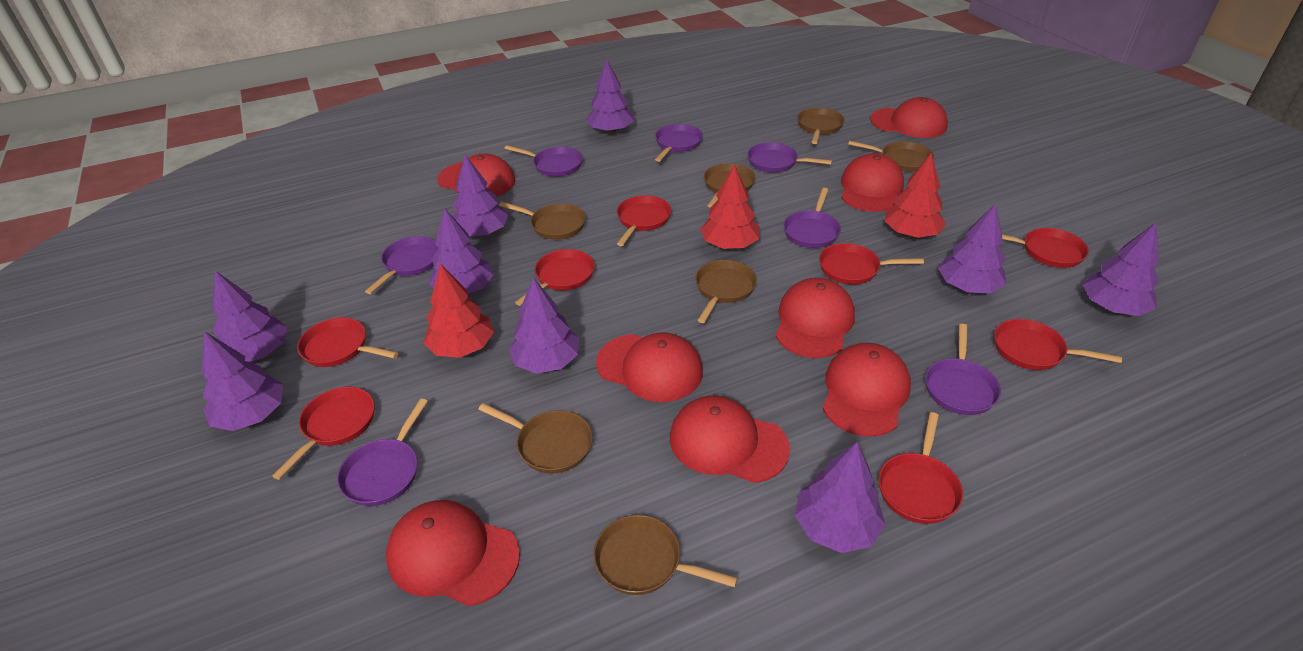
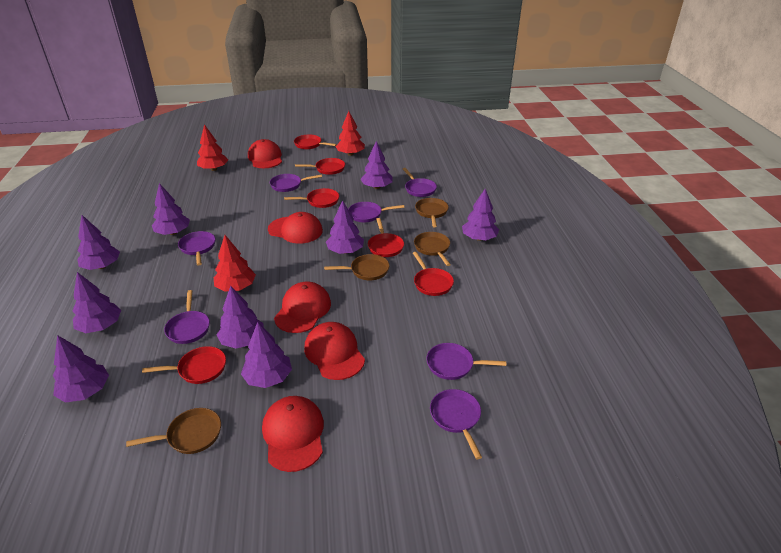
brown pan: [478,403,593,474] [499,202,586,240] [593,515,738,595] [695,260,757,323] [704,163,756,208] [797,108,845,144] [848,141,934,172] = 7 -> [126,408,221,454] [324,254,390,280] [414,232,451,266] [415,198,449,227] = 4
red cap: [386,500,520,606] [437,153,516,197] [596,333,703,402] [670,395,790,483] [776,278,855,358] [823,343,911,437] [841,153,904,212] [870,97,948,138] = 8 -> [248,139,282,168] [262,396,324,472] [268,212,323,244] [274,282,331,333] [304,322,365,380] = 5
red pan: [272,387,375,480] [297,317,398,367] [515,249,595,306] [617,195,671,246] [819,243,924,285] [878,412,963,524] [994,319,1122,370] [1002,228,1089,268] = 8 -> [142,346,226,384] [284,188,339,208] [294,134,337,149] [295,158,345,175] [368,218,404,257] [413,252,454,296] = 6

